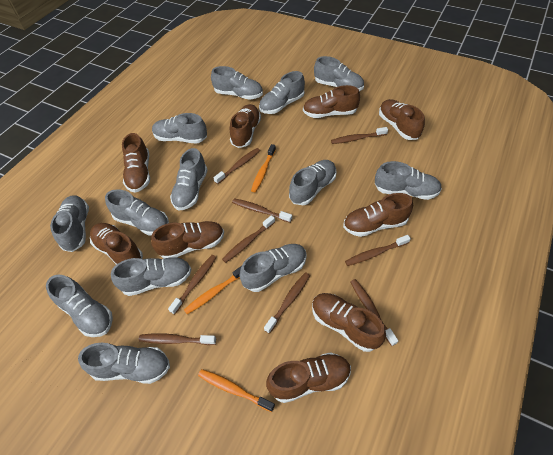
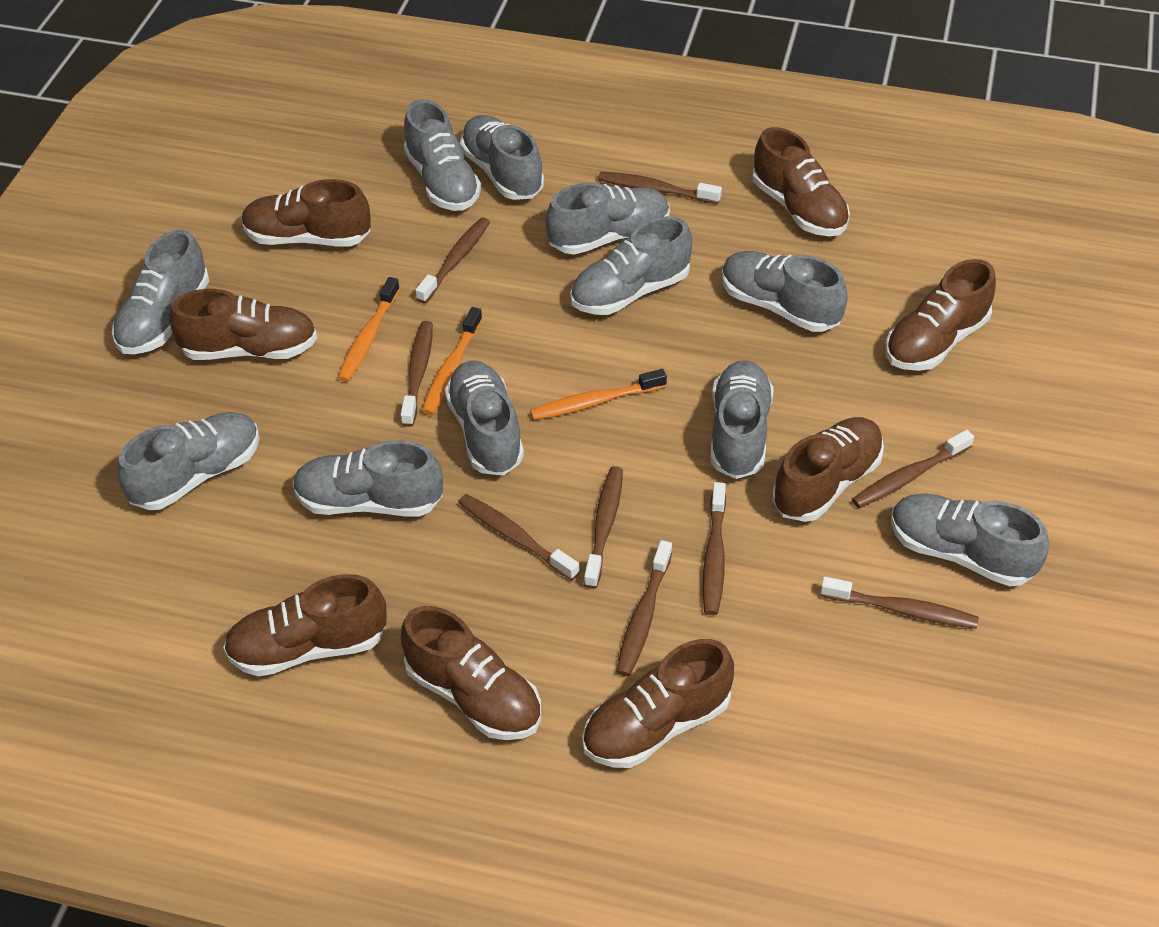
brown shoe: [90,223,143,265] [122,133,150,193] [151,221,224,259] [230,104,261,148] [266,352,351,403] [303,85,360,118] [312,293,386,352] [343,193,413,237] [379,99,425,140] = 9 -> [169,289,317,360] [223,574,387,677] [242,179,371,247] [401,606,541,740] [582,639,734,768] [752,127,850,236] [772,417,884,522] [885,259,996,371] = 8
grey shoe: [46,275,113,337] [50,196,89,252] [78,343,170,384] [105,189,169,236] [111,257,191,296] [152,113,207,143] [170,148,207,211] [211,66,263,100] [240,244,307,292] [259,71,305,114] [289,160,337,205] [314,56,364,91] [375,161,442,200] = 13 -> [112,229,209,354] [117,412,260,510] [293,440,443,516] [404,99,481,211] [445,360,524,476] [460,115,544,200] [546,183,670,255] [570,217,692,315] [711,360,774,479] [722,251,848,332] [891,494,1049,586] = 11

